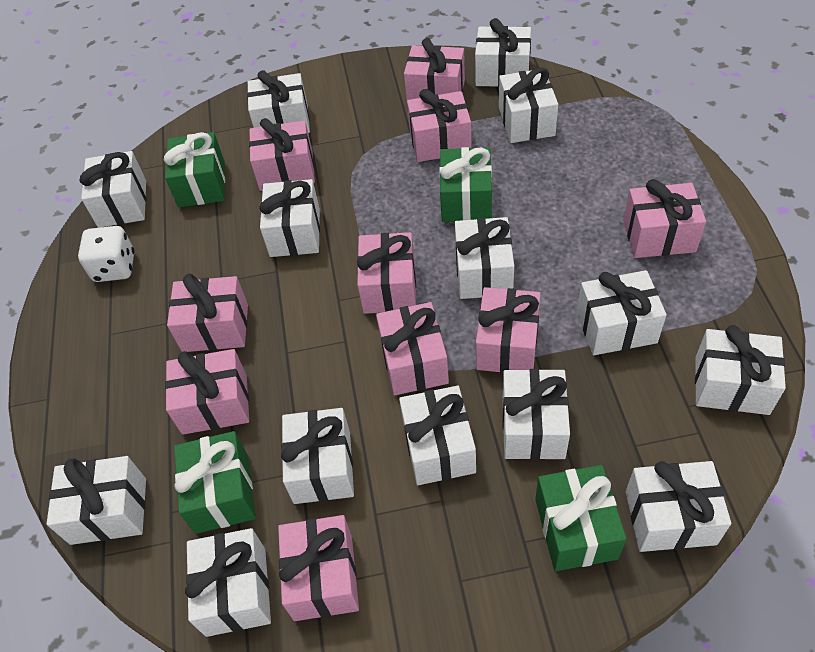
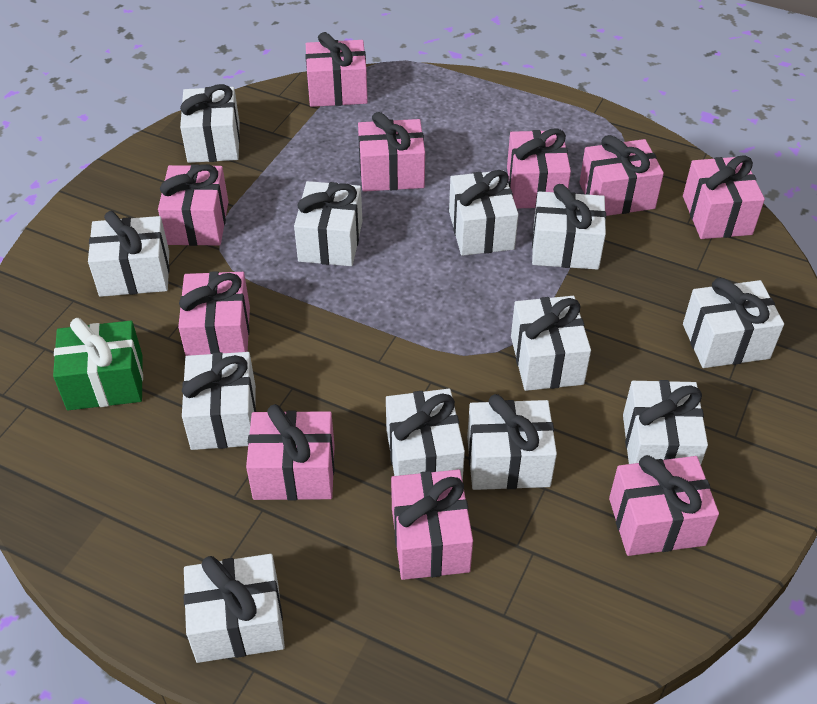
green gift: [164,132,225,207] [174,431,256,534] [439,147,492,222] [535,465,627,571] = 4 -> [53,318,143,410] = 1
white dice: [78,226,135,282] = 1 -> none = 0
white gift: [47,456,146,545] [80,151,146,228] [185,528,271,637] [247,70,310,133] [259,179,320,257] [281,408,354,504] [399,386,476,485] [455,217,514,299] [475,18,531,87] [499,67,558,143] [503,369,570,460] [577,270,667,355] [626,461,731,552] [695,325,786,415] = 14 -> [88,211,169,297] [180,84,240,163] [182,352,256,450] [184,554,285,663] [294,181,362,266] [386,389,465,482] [449,170,518,256] [467,394,557,490] [511,296,591,391] [532,184,606,270] [623,380,708,465] [683,278,784,368] = 12

